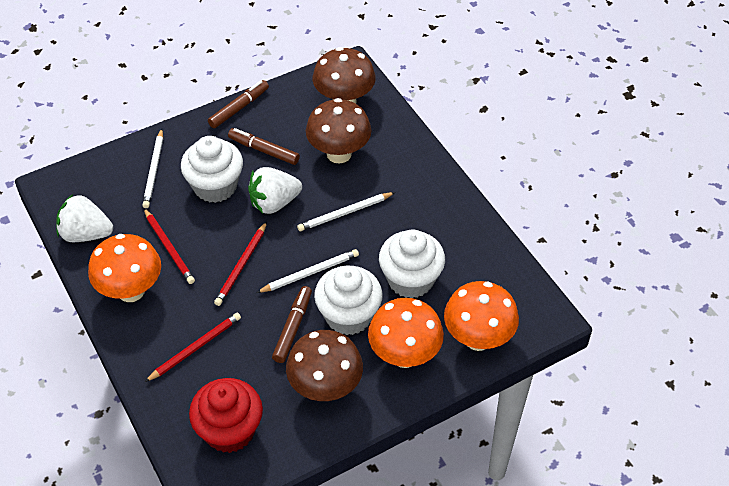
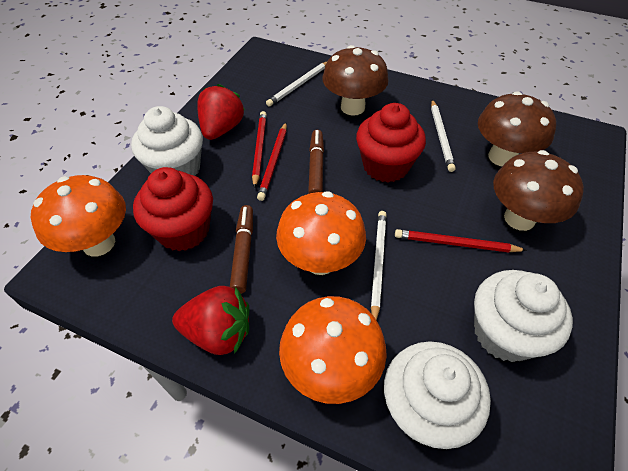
brown marker: [208,80,269,128] [228,128,300,165] [272,286,312,363] = 3 -> [230,205,253,294] [308,130,324,194] = 2
red cupcake: [189,378,263,453] = 1 -> [133,167,213,251] [356,103,426,183] = 2
red strawberry: none = 0 -> [172,286,249,355] [197,84,245,140] = 2
white strawberry: [56,194,113,242] [248,167,302,214] = 2 -> none = 0

